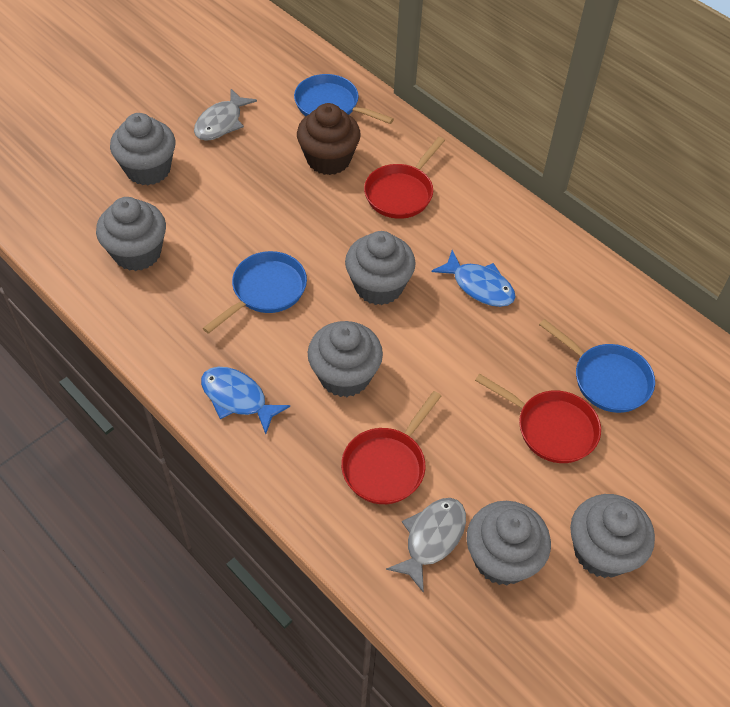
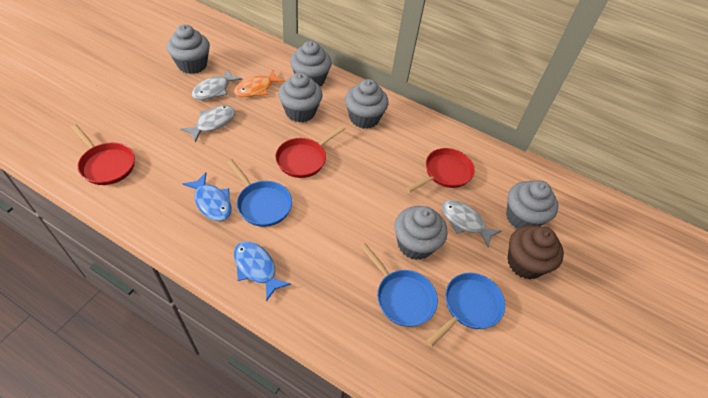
grey fish: [194,89,257,141] [386,498,466,593] = 2 -> [180,105,235,143] [192,69,242,100] [442,200,502,247] = 3
orange fish: none = 0 -> [234,70,286,97] = 1

